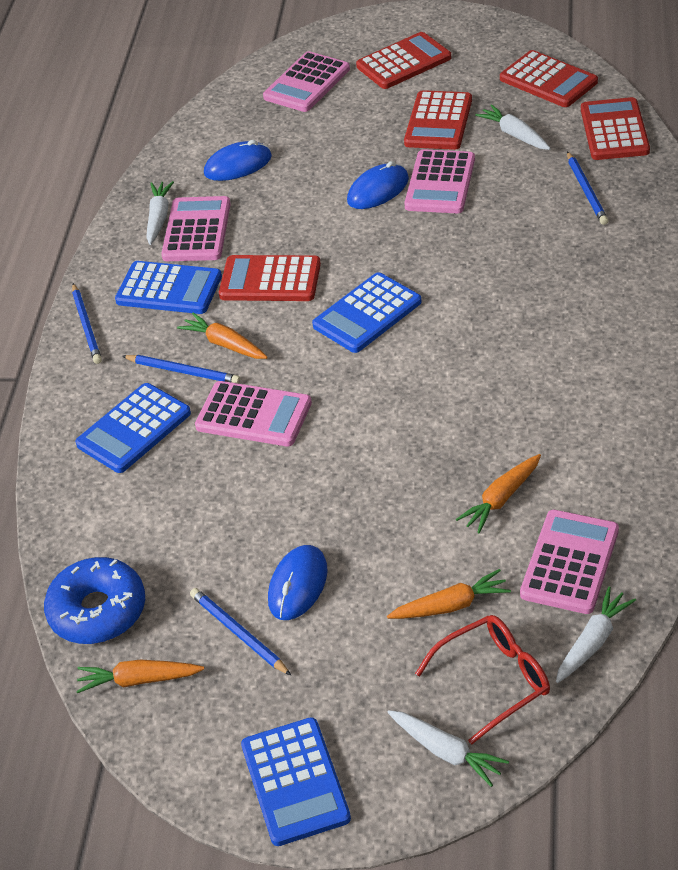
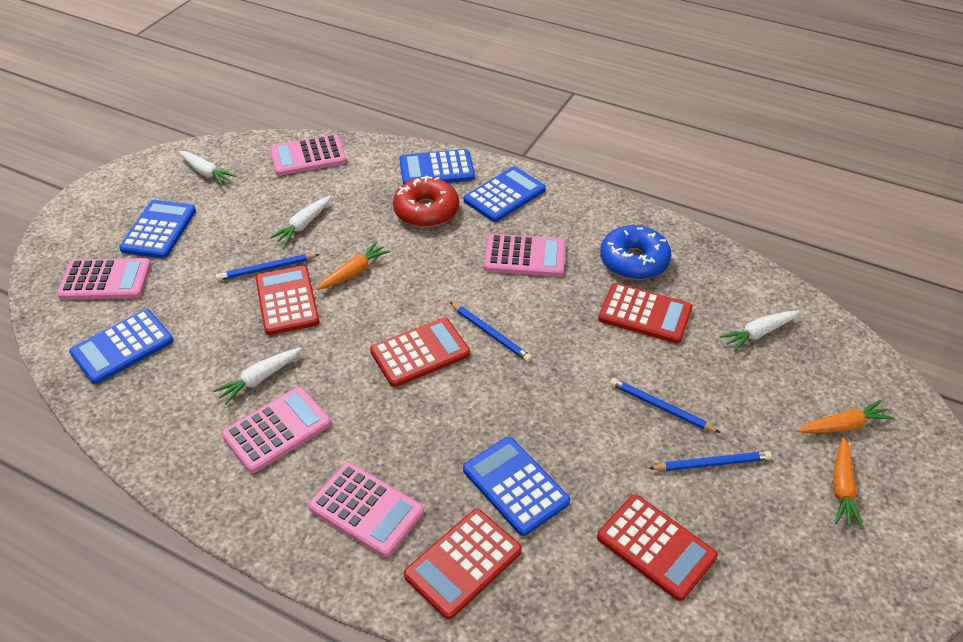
blue calculator: [75,383,191,473] [115,261,222,314] [241,717,351,846] [312,272,422,353] = 4 -> [69,309,174,384] [119,200,196,258] [399,149,475,184] [463,437,570,536] [464,166,546,222] = 5
blue mouse: [204,140,272,181] [268,545,328,620] [347,161,409,209] = 3 -> none = 0
orange carrot: [76,660,204,693] [177,313,268,359] [387,569,511,619] [456,454,541,533] = 4 -> [317,242,390,290] [797,400,895,433] [833,437,863,528] = 3
red donut: none = 0 -> [393,176,459,228] = 1
red glasses: [415,615,550,744] = 1 -> none = 0

